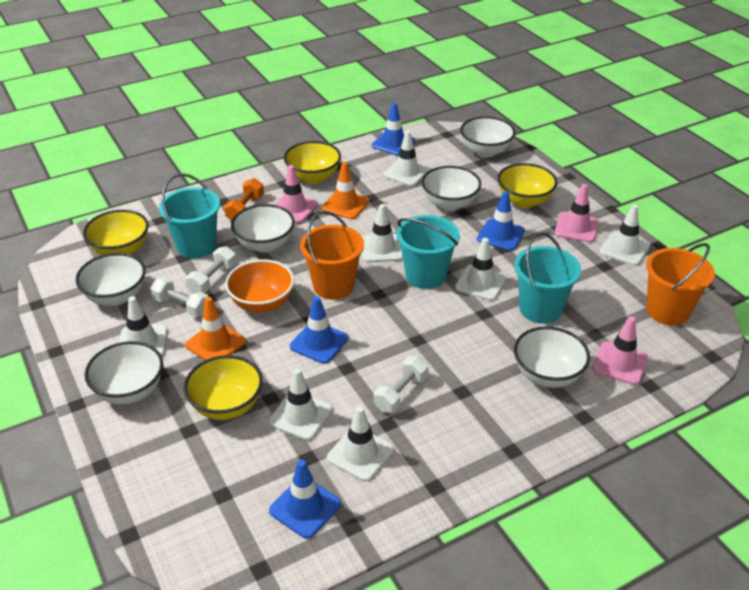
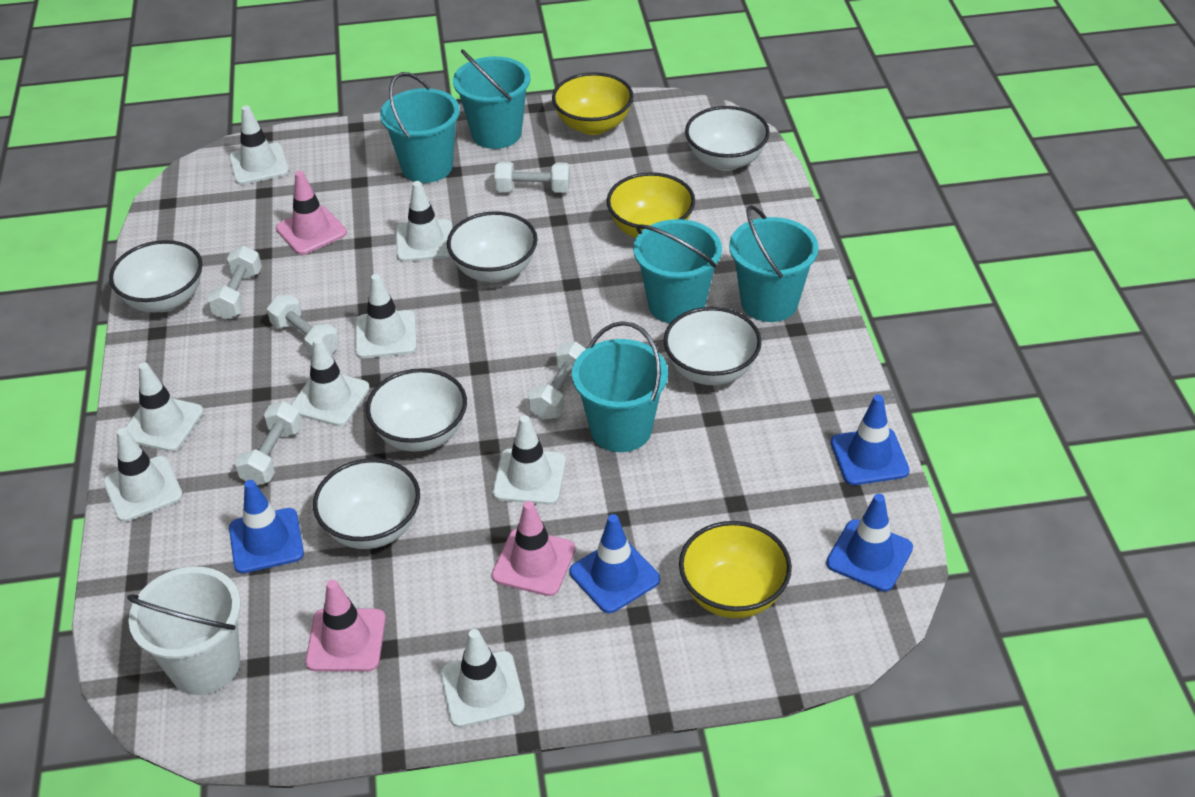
orange bowl: [225,259,294,313] = 1 -> none = 0
orange bucket: [300,211,364,300] [646,243,715,325] = 2 -> none = 0
orange dumbbell: [224,178,264,221] = 1 -> none = 0
orange traffic cone: [185,297,246,360] [322,162,369,219] = 2 -> none = 0
turquoise bucket: [159,173,220,258] [397,215,460,289] [514,232,581,324] = 3 -> [380,72,460,183] [453,50,530,149] [572,321,668,452] [633,219,722,323] [729,205,819,322] = 5
white bucket: none = 0 -> [127,567,241,695] = 1
white dumbbell: [150,277,208,317] [186,246,237,293] [374,356,429,413] = 3 -> [207,246,262,320] [235,401,302,485] [267,295,339,356] [494,161,570,193] [528,342,586,419] = 5
white traffic cone: [119,296,168,356] [269,368,332,440] [327,406,394,482] [362,204,403,262] [384,131,430,186] [455,238,507,301] [600,205,650,266] = 7 -> [103,428,183,522] [125,363,204,452] [229,105,289,185] [291,337,370,426] [355,274,417,358] [396,181,453,262] [440,629,525,728] [493,415,566,505] = 8
yellow bowl: [83,210,149,255] [184,355,263,420] [284,141,341,184] [497,163,557,208] = 4 -> [552,72,633,135] [607,172,695,238] [679,521,792,618] = 3

